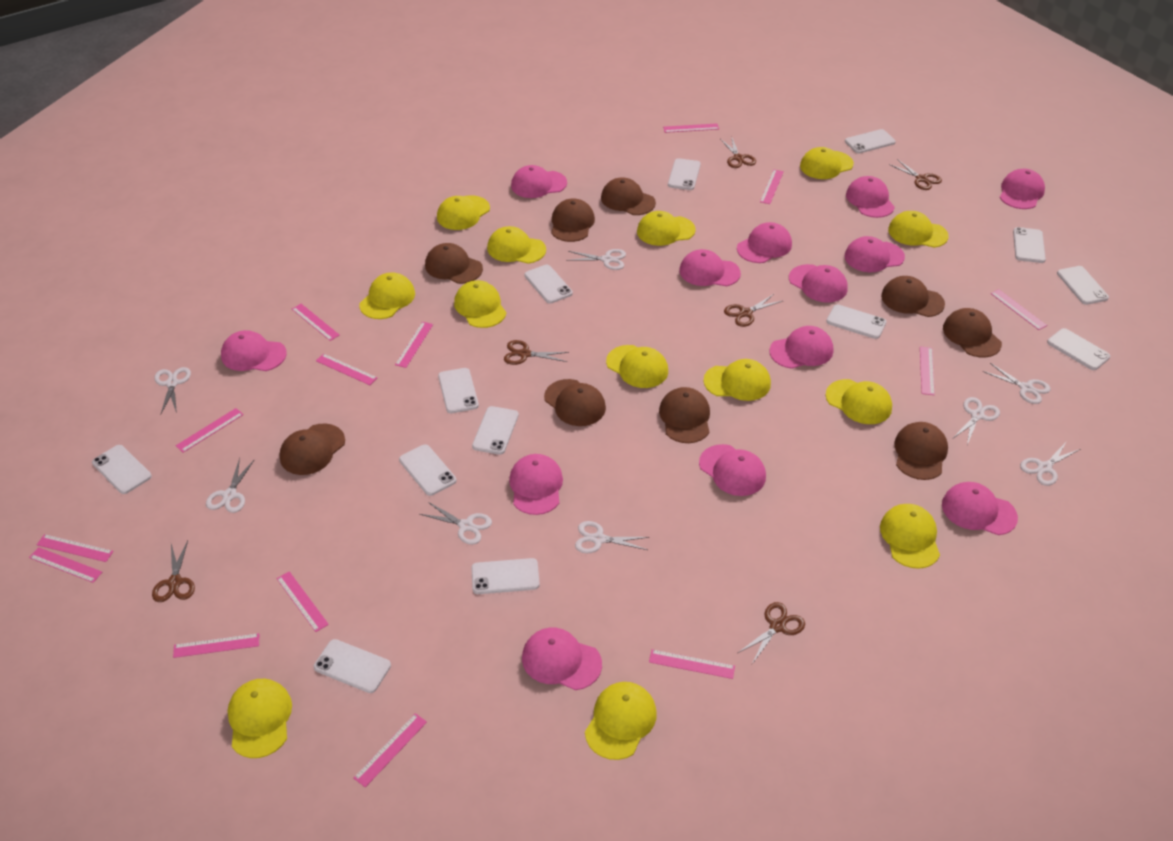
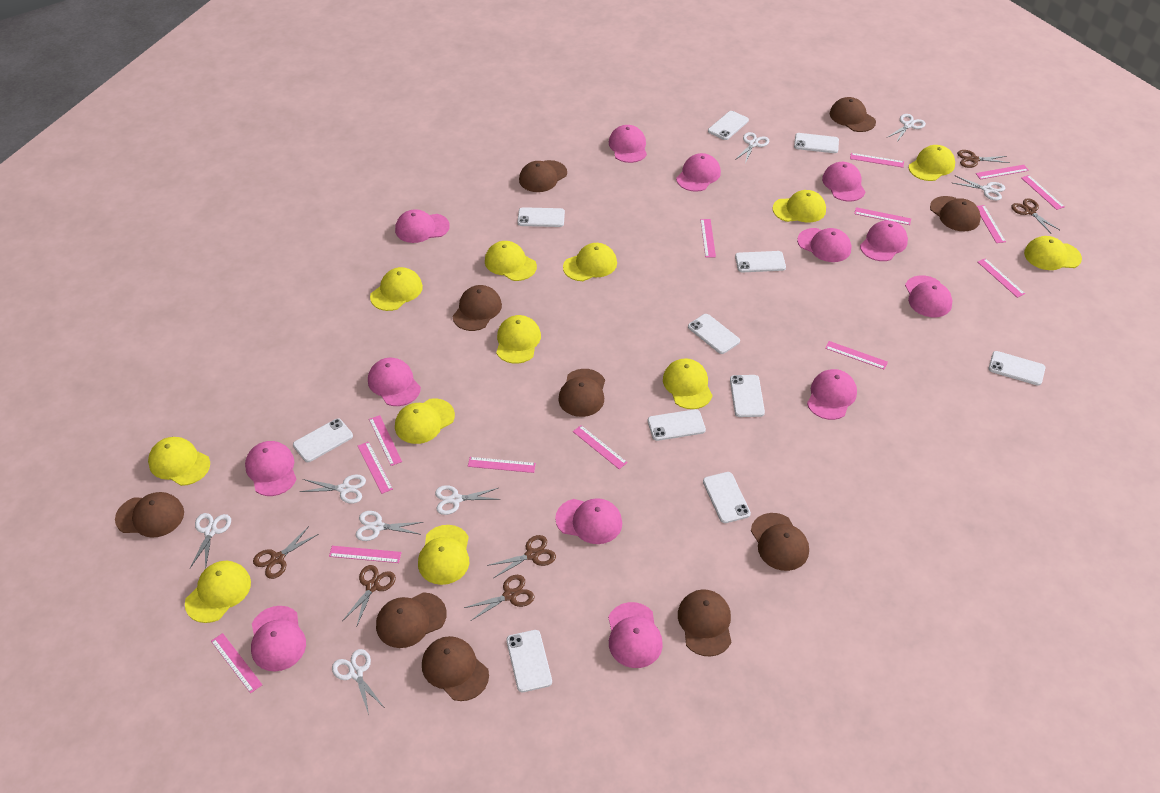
brown cap: [279,423,345,475] [425,243,483,284] [544,379,606,426] [551,199,595,242] [601,177,656,215] [659,387,710,443] [881,276,945,317] [894,422,948,480] [943,308,1002,357] = 9 -> [115,492,184,538] [376,592,447,648] [422,636,489,701] [452,285,502,331] [519,160,567,192] [558,369,605,417] [678,589,731,657] [751,513,809,571] [830,97,876,132] [930,196,981,231] = 10
white phone: [92,445,152,494] [314,639,391,693] [399,444,457,496] [438,368,479,413] [471,558,540,594] [472,406,519,455] [524,265,573,304] [668,158,701,190] [826,305,886,339] [845,129,896,154] [1013,227,1046,263] [1047,328,1110,370] [1057,266,1109,305] = 13 -> [293,418,353,462] [506,630,552,692] [518,207,565,227] [648,409,706,441] [688,314,740,354] [703,472,751,523] [708,111,749,140] [730,375,765,417] [735,251,786,272] [794,133,839,153] [989,351,1045,386] = 11
yellow cap: [228,679,292,758] [359,272,415,319] [437,195,490,230] [454,280,506,328] [487,226,546,264] [585,682,657,760] [606,345,668,388] [637,211,696,246] [703,359,771,401] [800,147,854,179] [825,379,892,424] [880,504,940,569] [888,211,949,248] = 13 -> [148,437,210,486] [185,561,251,623] [370,267,423,311] [395,398,455,444] [418,525,469,585] [485,241,537,281] [496,315,541,364] [563,243,617,281] [663,358,713,409] [773,190,826,223] [909,145,955,181] [1024,236,1082,270] = 12

